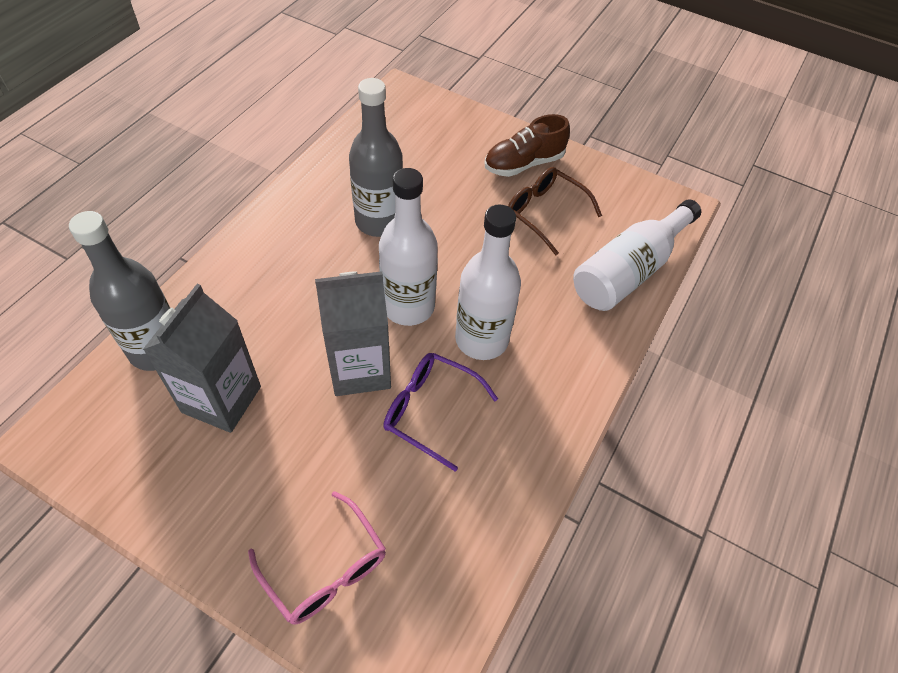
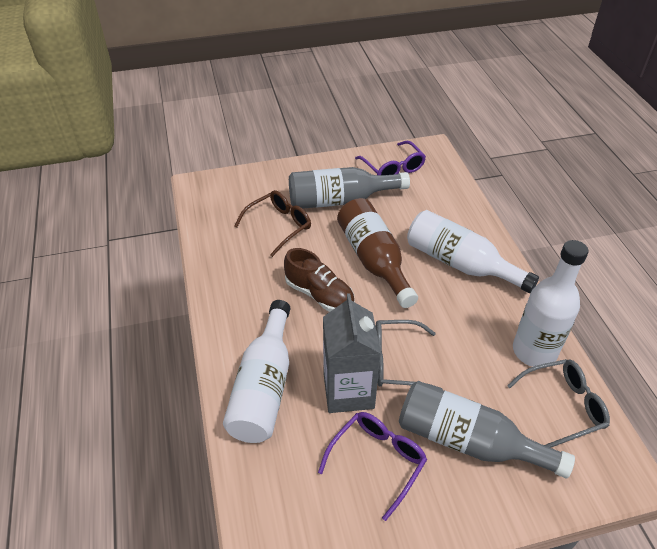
brown bottle: none = 0 -> [337,198,418,308] = 1
grey carton: [143,284,261,433] [315,271,391,396] = 2 -> [323,293,381,413] = 1
grey glasses: none = 0 -> [376,320,443,390] [507,359,610,448] = 2
pink glasses: [248,491,386,625] = 1 -> none = 0
purple glasses: [383,353,498,471] = 1 -> [318,412,427,521] [355,141,426,175] = 2

